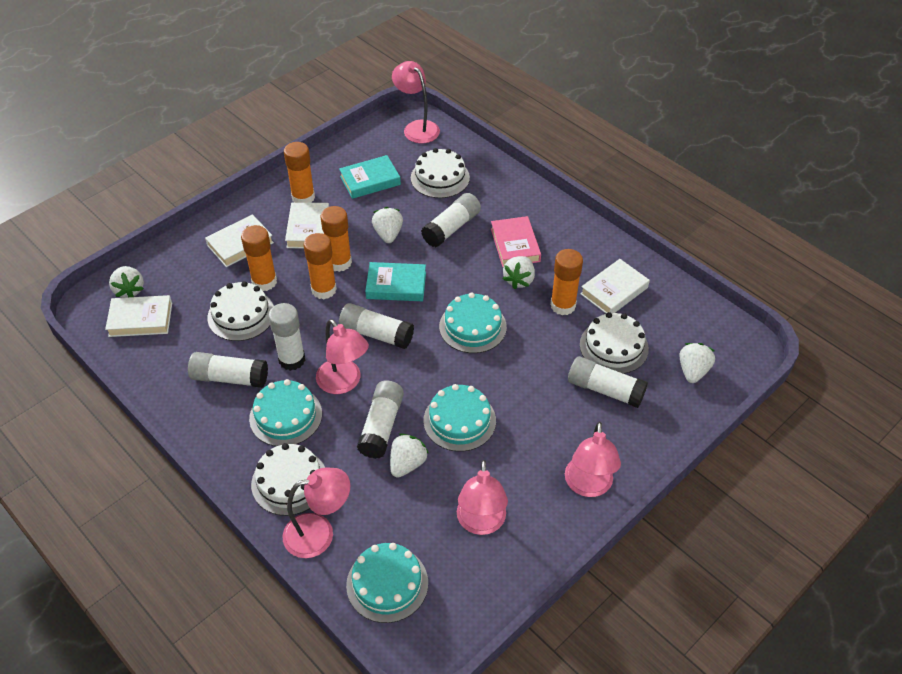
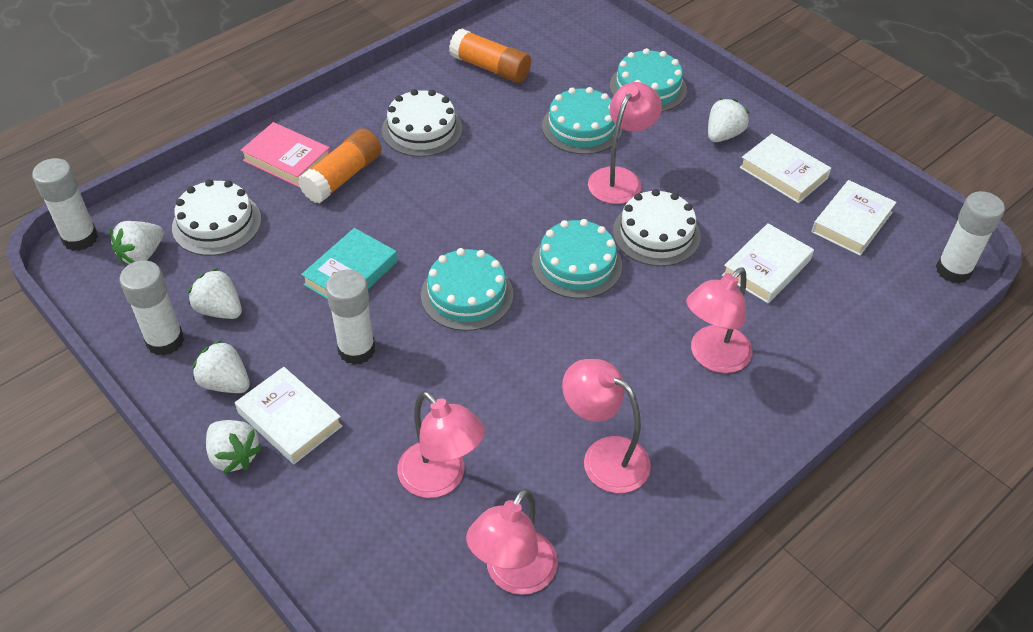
orange glue stick: [241,225,277,291] [284,142,315,203] [304,233,337,299] [320,206,352,272] [550,249,583,315] = 5 -> [298,128,381,204] [449,28,531,83] = 2
turquoise book: [339,155,401,199] [365,262,426,301] = 2 -> [301,228,397,299] = 1
white cake: [207,281,274,341] [251,443,325,516] [411,148,470,198] [580,312,649,374] = 4 -> [172,179,261,256] [382,89,462,157] [613,189,701,266] = 3
white glue stick: [188,352,268,388] [268,303,305,371] [339,303,414,349] [357,380,404,459] [421,193,481,247] [568,356,648,408] = 6 -> [32,158,98,251] [120,260,184,356] [326,269,375,365] [936,191,1005,284] = 4

